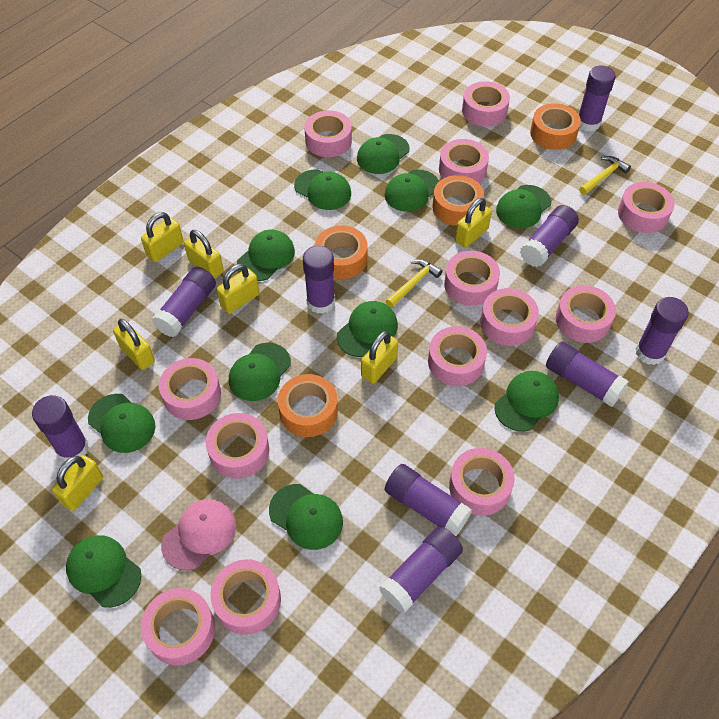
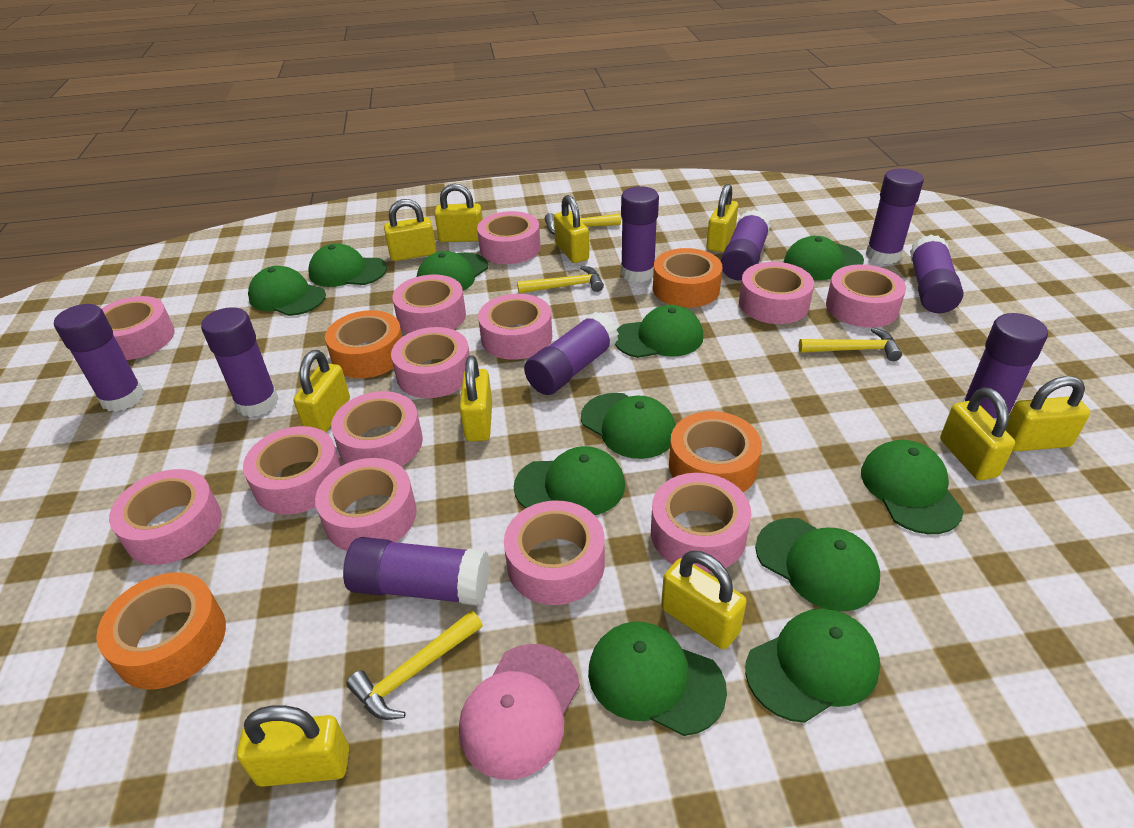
yellow hammer: [386,259,443,308] [579,156,631,195] = 2 -> [346,611,483,720] [517,266,604,294] [545,213,621,235] [798,328,902,361] = 4
yellow padlock: [52,455,103,511] [113,319,155,370] [141,212,183,262] [184,230,224,278] [217,264,259,314] [361,331,398,384] [455,198,492,248] = 7 -> [237,705,349,787] [294,350,350,433] [384,199,436,261] [434,184,483,242] [460,355,492,441] [554,195,589,263] [661,551,747,649] [707,184,738,252] [940,387,1015,481] [1005,376,1090,452] = 10

